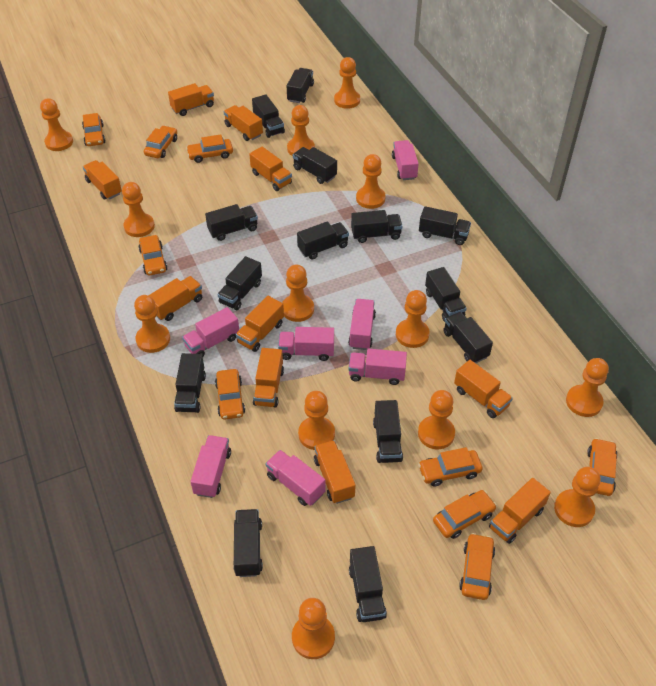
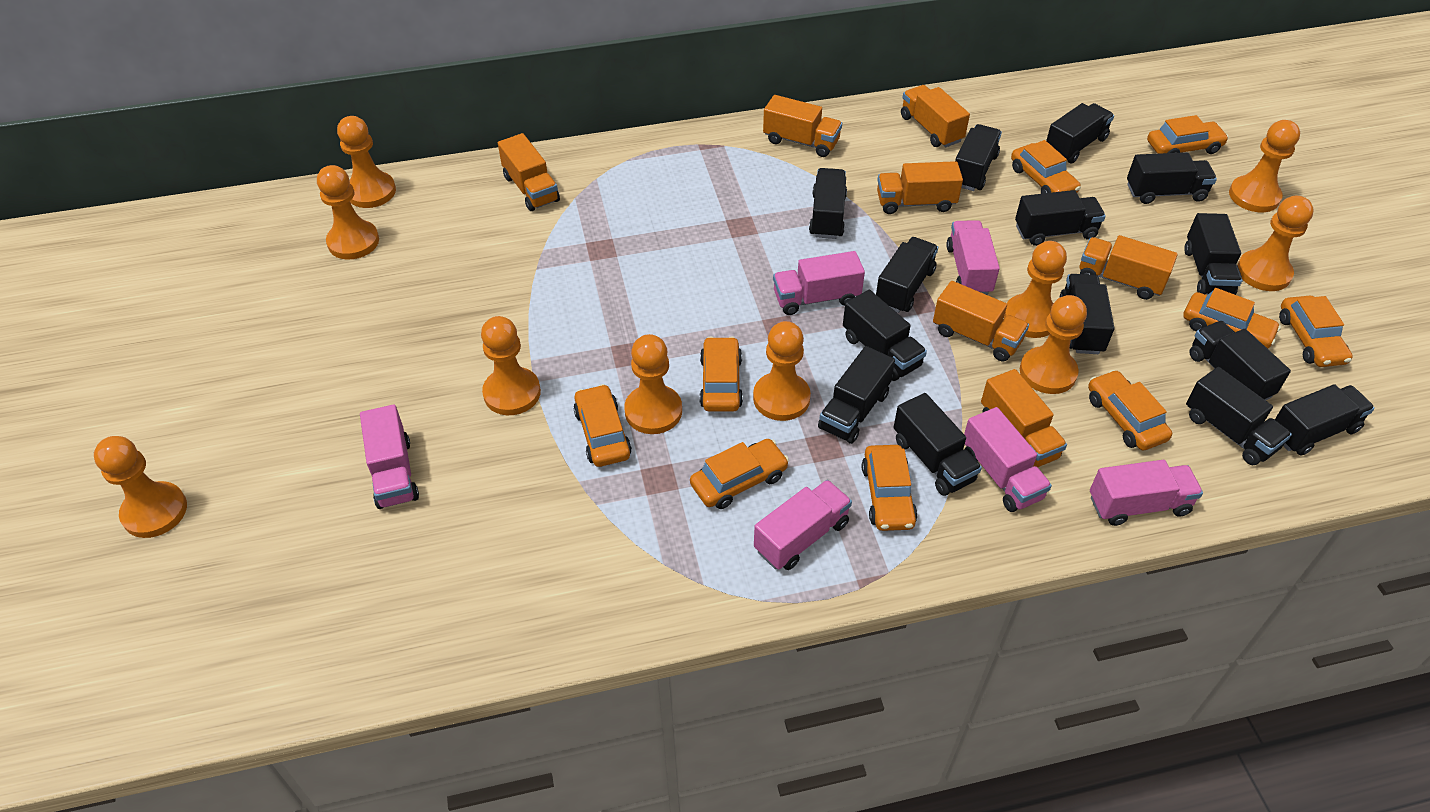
orange pawn: [40,98,73,151] [122,182,155,237] [134,295,170,353] [282,265,314,322] [287,105,315,156] [292,598,335,659] [298,391,335,450] [334,57,360,109] [356,154,386,209] [396,290,430,348] [418,390,455,449] [554,467,601,527] [566,358,609,417] = 13 -> [94,436,187,538] [317,165,379,259] [337,116,396,208] [481,316,541,415] [624,334,682,434] [753,321,811,421] [1004,241,1067,338] [1020,295,1087,394] [1229,120,1300,212] [1237,196,1314,291] = 10
orange truck: [83,160,122,200] [148,276,202,321] [168,83,214,116] [224,105,263,141] [236,296,284,352] [249,147,292,191] [253,348,284,408] [314,440,356,504] [454,360,513,418] [489,478,551,544] = 10 -> [498,133,560,211] [763,95,842,157] [877,161,963,214] [901,85,970,147] [933,281,1029,361] [981,369,1067,467] [1079,235,1178,300] = 7
pink truck: [182,307,239,357] [190,435,231,498] [265,450,325,506] [278,327,334,361] [348,299,376,350] [348,349,407,385] [392,140,419,180] = 7 -> [360,404,419,509] [754,480,852,570] [773,251,865,315] [946,220,1000,295] [964,407,1052,512] [1090,460,1203,526] = 6

